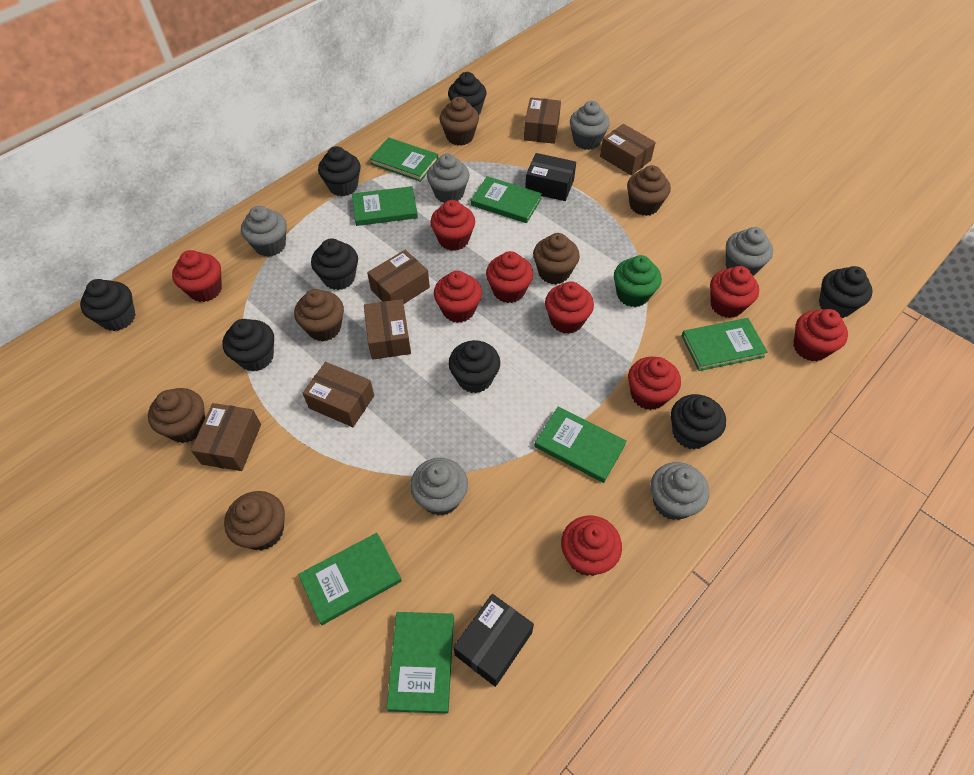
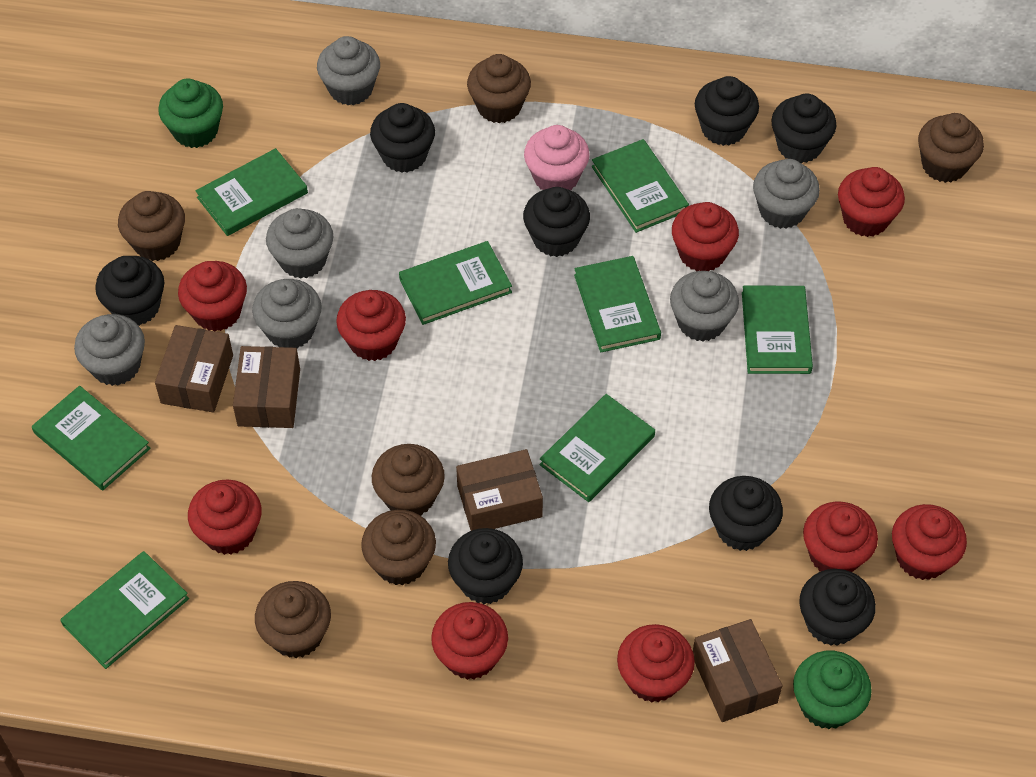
black box: [453,594,534,687] [525,153,576,201] = 2 -> none = 0
brown box: [191,403,261,471] [303,362,374,427] [364,299,411,360] [367,250,430,304] [524,97,561,144] [600,124,656,175] = 6 -> [155,325,233,412] [233,346,300,428] [456,449,543,531] [693,619,782,722] = 4
green book: [298,533,402,625] [352,186,418,226] [369,137,439,182] [386,612,454,713] [471,176,542,223] [534,406,627,483] [682,318,768,371] = 7 -> [32,386,151,490] [60,551,189,669] [196,148,308,236] [399,241,512,325] [540,394,655,502] [574,256,661,352] [592,139,689,233] [742,286,813,374] = 8
green cupcake: [614,255,662,307] = 1 -> [158,78,223,148] [793,651,872,729] = 2
pink cupcake: none = 0 -> [524,125,590,190] = 1

